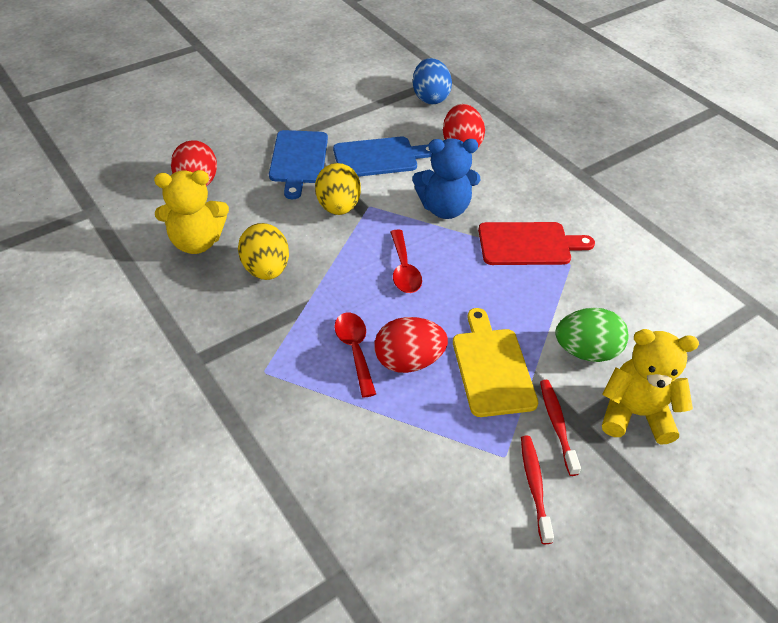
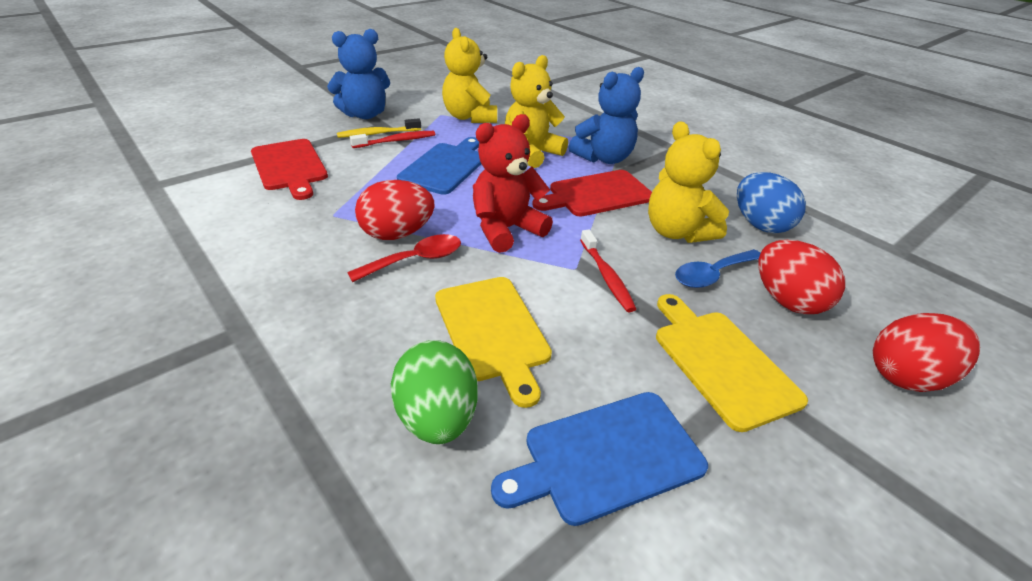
blue spoon: none = 0 -> [675,249,761,288] = 1
blue teddy bear: [412,138,480,219] = 1 -> [327,29,390,119] [569,67,644,164] = 2
red cutting board: [478,222,595,265] = 1 -> [251,139,328,200] [532,170,652,217] = 2
red spoon: [334,313,376,398] [390,229,422,293] = 2 -> [347,234,461,282] = 1
red teddy bear: none = 0 -> [473,114,553,253] = 1
yellow cutting board: [453,308,538,417] = 1 -> [435,277,552,408] [656,294,808,432] = 2
yellow egg: [238,223,289,280] [315,163,361,215] = 2 -> none = 0
yellow teddy bear: [154,170,229,254] [602,329,699,445] = 2 -> [442,28,497,123] [505,55,568,168] [648,121,729,243] = 3
yellow toothbrush: none = 0 -> [337,118,421,138] = 1

